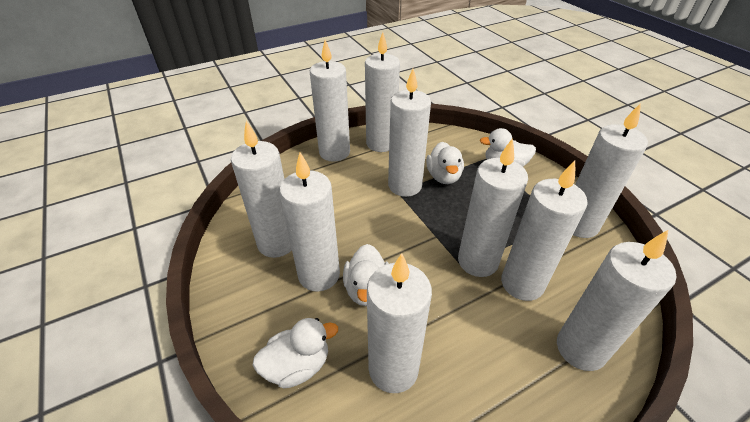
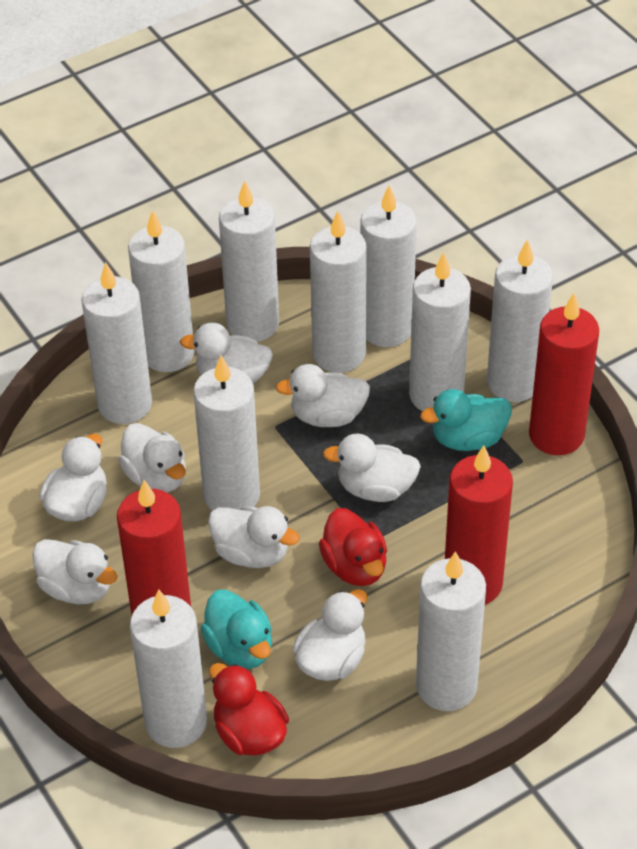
red candle: none = 0 -> [117,480,191,615] [445,445,513,605] [529,293,599,455] = 3
red duck: none = 0 -> [209,663,289,756] [319,508,387,586] = 2
turquoise duck: none = 0 -> [200,589,272,669] [420,389,512,451] = 2
white duck: [253,318,338,389] [343,244,389,306] [426,142,464,184] [480,128,536,167] = 4 -> [32,539,118,604] [39,434,107,522] [118,423,186,493] [180,323,273,383] [208,506,300,568] [276,364,370,427] [293,589,367,681] [323,433,421,502] = 8

